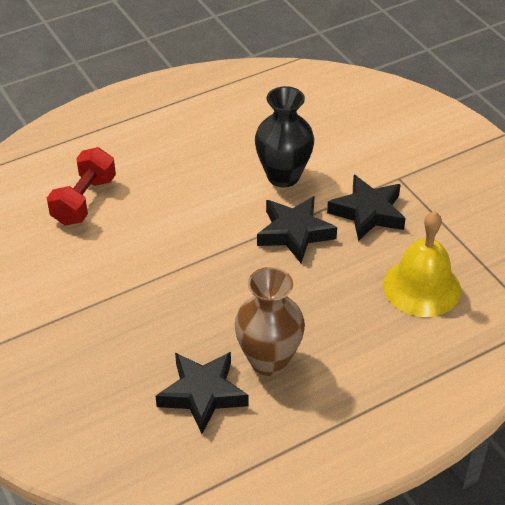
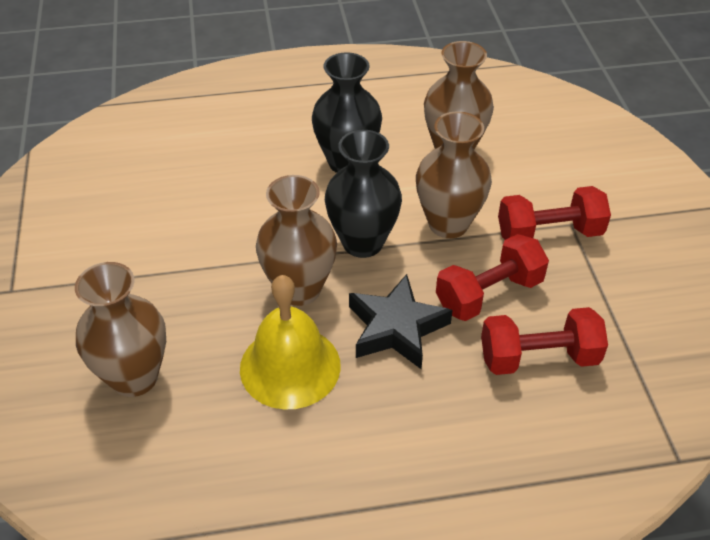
black star: [156,352,249,434] [257,196,337,263] [327,175,406,241] = 3 -> [349,274,453,369] = 1
black vase: [255,86,314,187] = 1 -> [312,52,382,173] [325,130,402,258] = 2
brown vase: [235,267,305,376] = 1 -> [75,262,166,397] [256,175,337,306] [416,111,492,238] [424,41,494,149] = 4
red dumbbell: [47,147,116,225] = 1 -> [436,234,549,321] [481,307,608,375] [498,186,611,240] = 3

